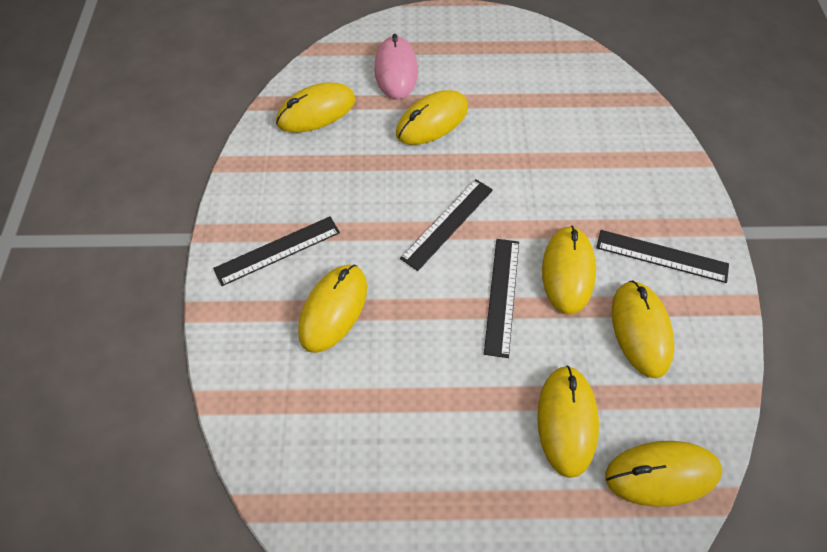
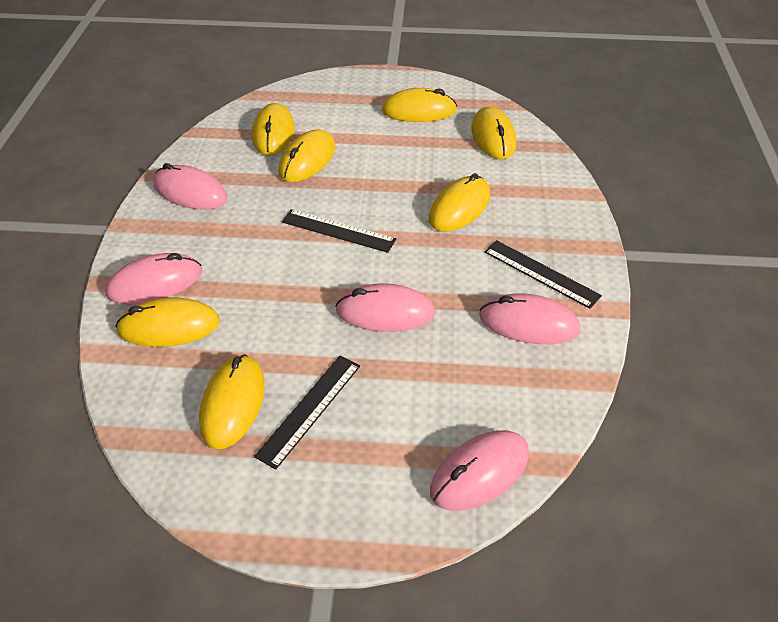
black ruler: [213,217,340,286] [400,179,493,271] [484,239,519,358] [596,230,729,283] = 4 -> [254,356,360,470] [282,209,396,253] [484,240,602,309] = 3
pink mouse: [374,34,418,99] = 1 -> [106,253,202,305] [153,163,227,210] [335,284,435,332] [430,430,529,511] [479,293,580,344] = 5

